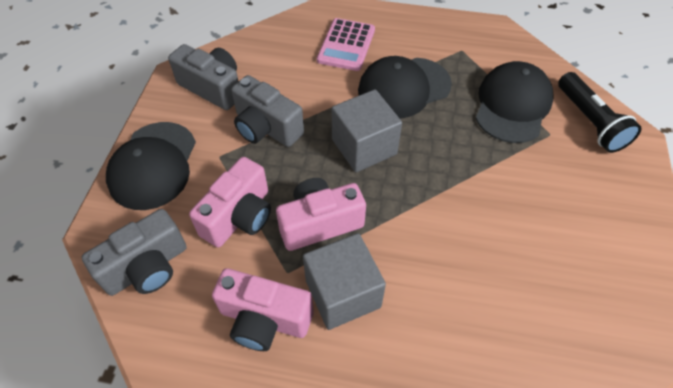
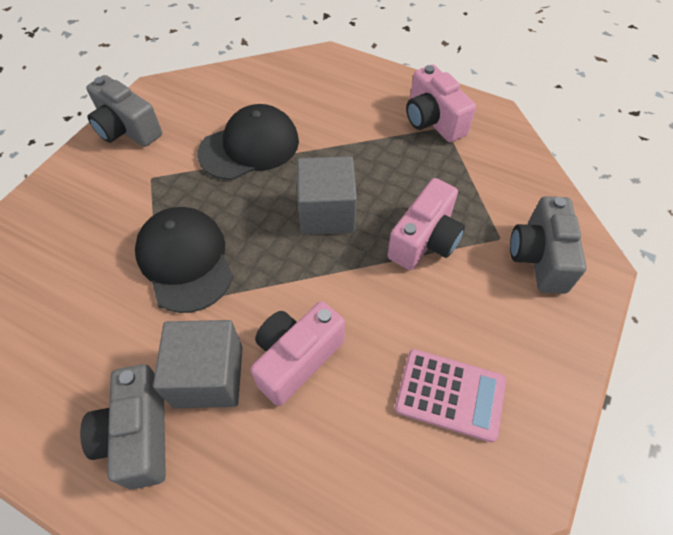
black cap: [106,122,196,210] [358,56,452,118] [476,61,553,143] = 3 -> [135,207,233,313] [197,104,299,180] = 2
black flashlight: [558,72,642,153] = 1 -> none = 0

